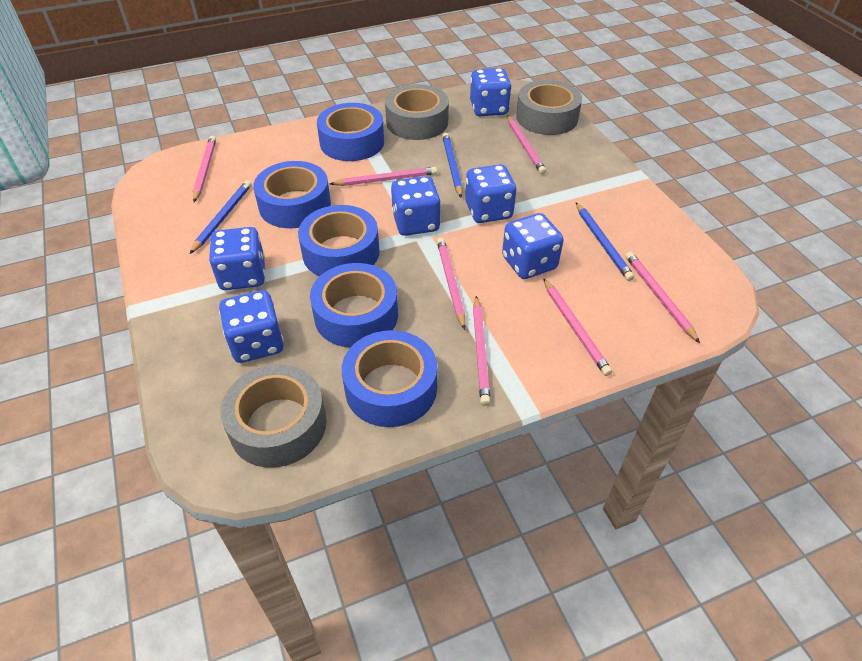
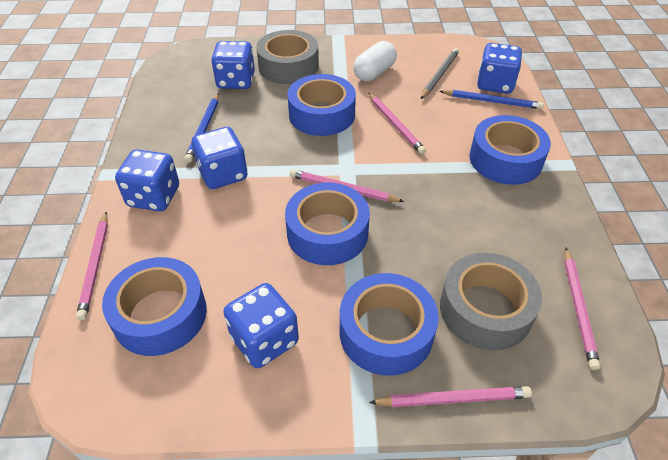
blue dice: [209,227,265,290] [219,290,284,363] [391,176,441,236] [465,164,516,223] [470,68,511,116] [502,213,564,279] = 6 -> [115,149,179,211] [192,127,247,189] [211,41,255,89] [223,283,299,368] [477,43,522,94] = 5
blue pencil: [190,180,252,254] [442,133,463,198] [576,202,634,281] = 3 -> [185,93,219,163] [439,90,544,109] = 2
grey pencil: none = 0 -> [421,48,459,99] = 1
grey tape: [221,365,327,468] [385,84,449,140] [516,80,582,135] = 3 -> [256,30,319,84] [440,253,542,351] = 2
pink pencil: [193,136,216,202] [330,167,437,186] [437,238,466,330] [473,296,491,406] [507,115,546,174] [543,278,612,376] [625,252,700,343] = 7 -> [76,212,108,320] [290,169,404,202] [368,92,426,154] [369,386,532,407] [564,248,601,370] = 5
white capsule: none = 0 -> [353,41,397,81] = 1

